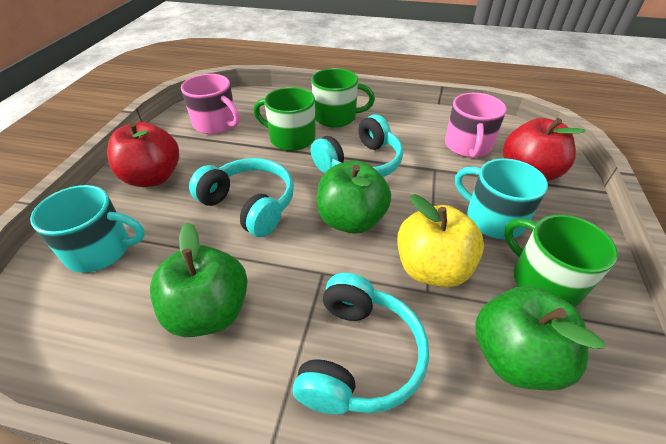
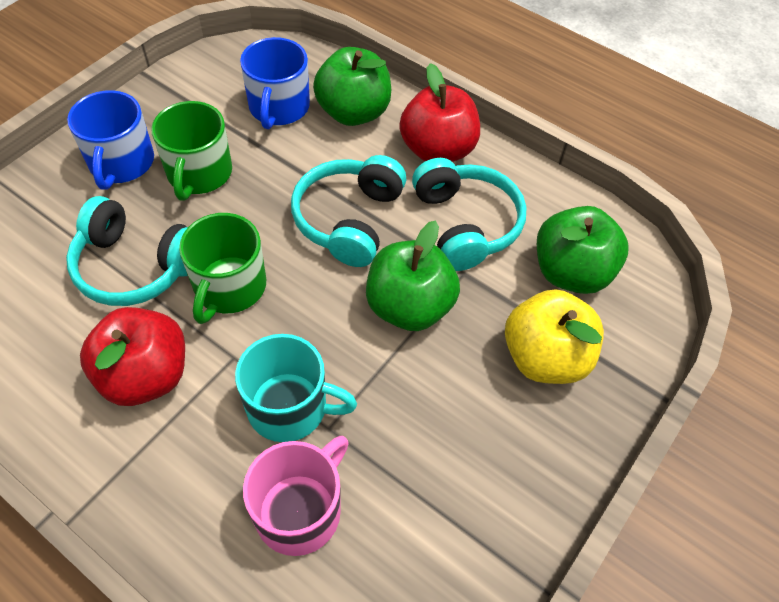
blue mug: none = 0 -> [67,90,154,190] [240,37,310,129] = 2
green mug: [254,87,316,151] [311,68,375,128] [504,214,618,307] = 3 -> [151,101,232,201] [179,213,266,324] = 2
pink mug: [181,74,240,134] [445,93,507,158] = 2 -> [243,436,349,556] = 1
turquoise mug: [30,185,145,273] [455,158,548,239] = 2 -> [235,334,357,442] = 1

